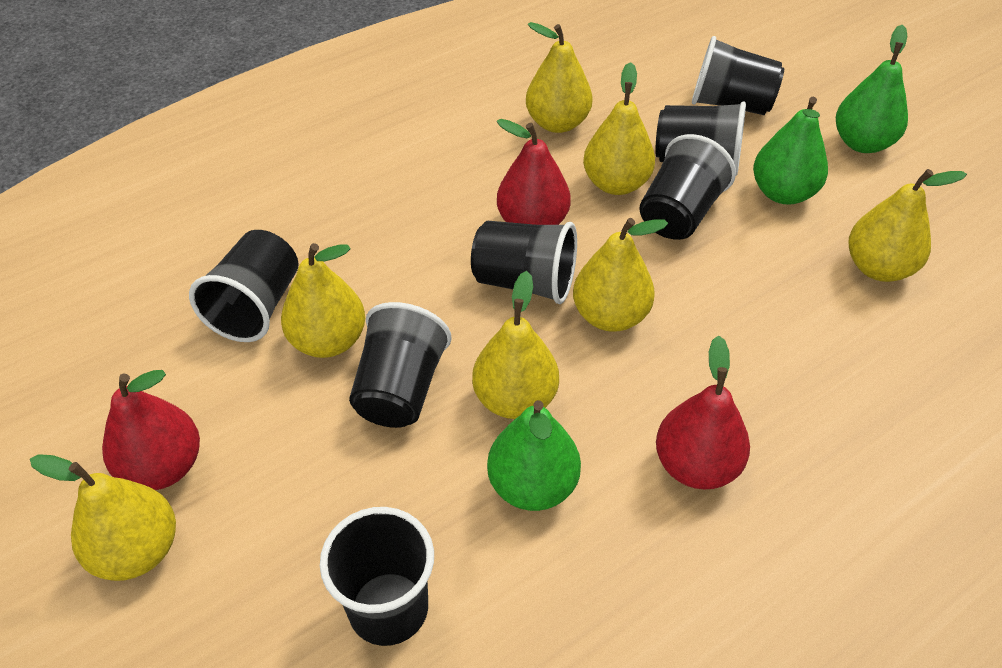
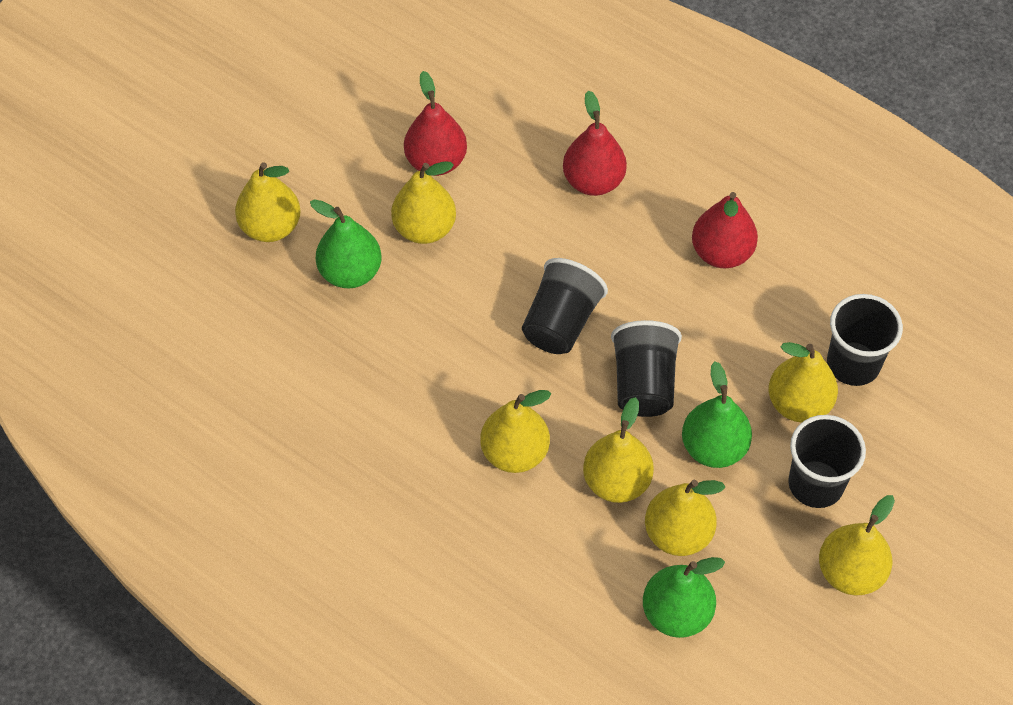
black cup: [189,230,299,342] [320,507,434,646] [349,302,452,428] [471,221,577,304] [639,134,736,240] [655,101,746,175] [692,36,784,115] = 7 -> [522,258,608,354] [611,320,682,417] [788,415,866,508] [827,294,903,386] = 4

